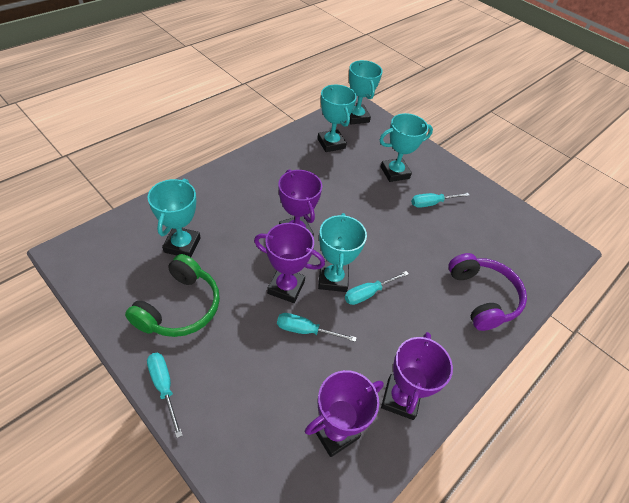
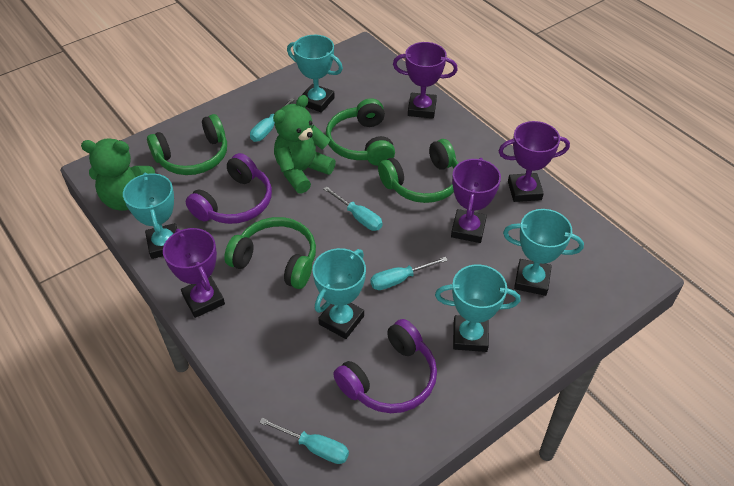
green headphones: [125,254,220,337] = 1 -> [147,114,227,175] [224,217,316,289] [326,98,395,166] [378,139,459,203] = 4
green teddy bear: none = 0 -> [81,138,155,211] [273,95,336,194] = 2
purple headphones: [448,253,527,331] = 1 -> [186,153,272,224] [333,319,437,413] = 2

